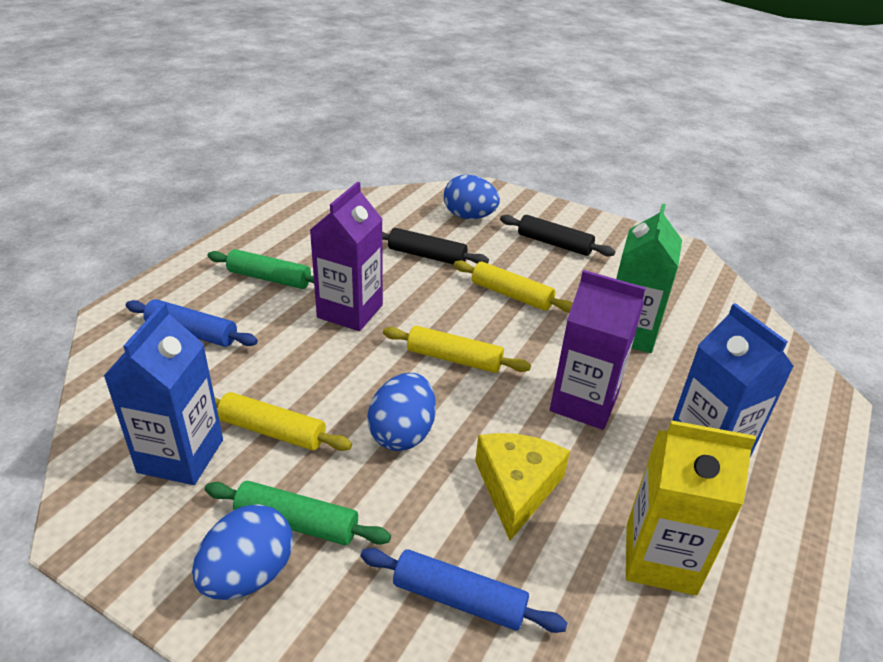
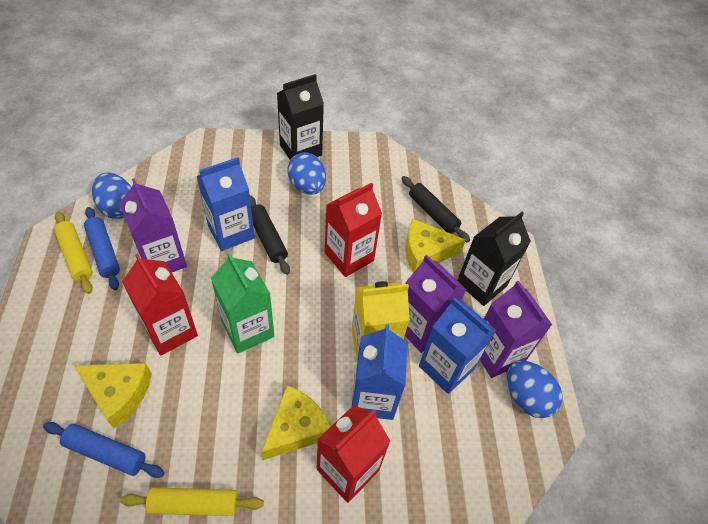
black carton: none = 0 -> [277,74,324,160] [457,212,531,306] = 2
blue carton: [104,303,223,485] [672,303,794,457] = 2 -> [197,157,255,251] [352,324,407,420] [419,297,497,394] = 3
green rolling pin: [205,481,391,545] [207,249,314,289] = 2 -> none = 0
purple carton: [310,182,383,331] [550,270,646,430] = 2 -> [119,178,187,273] [405,255,467,353] [480,281,552,378] = 3
red carton: none = 0 -> [122,254,198,356] [316,405,390,503] [325,182,382,277] = 3
yellow cheese: [475,433,570,541] = 1 -> [74,363,152,429] [261,385,331,460] [405,218,466,273] = 3
yellow rolling pin: [215,392,352,451] [383,326,531,373] [454,260,573,313] = 3 -> [54,212,93,294] [120,487,264,516] = 2

